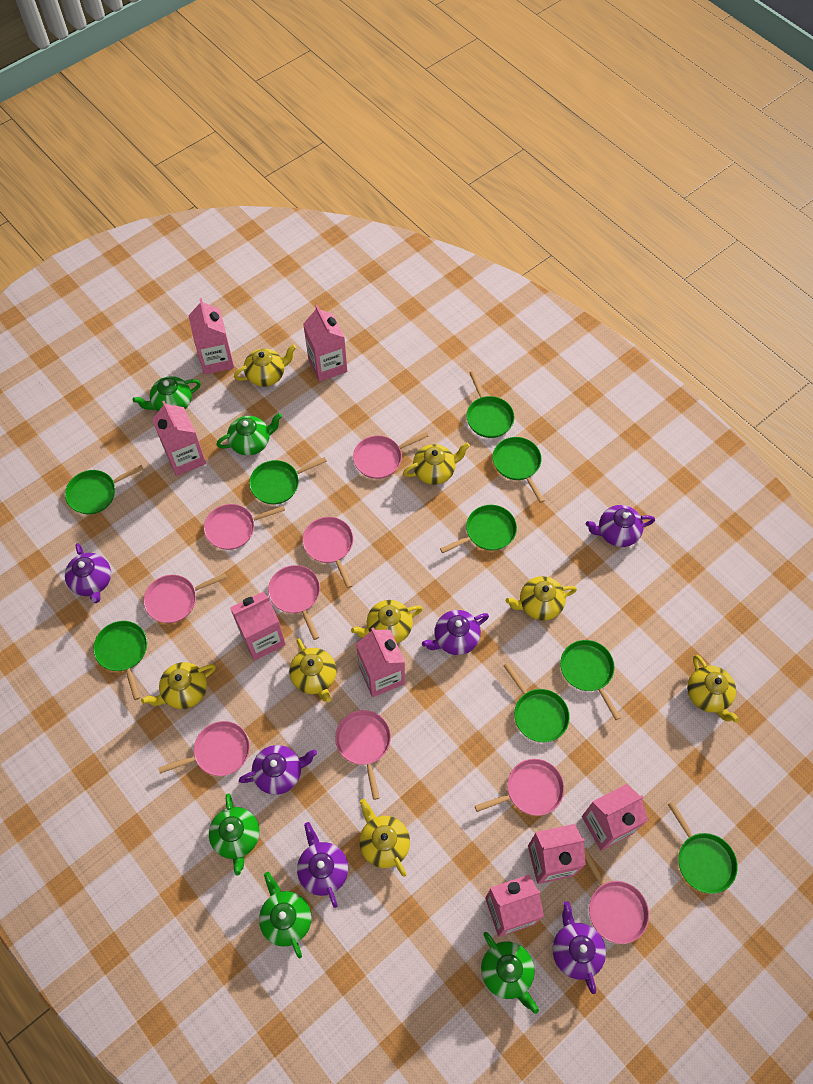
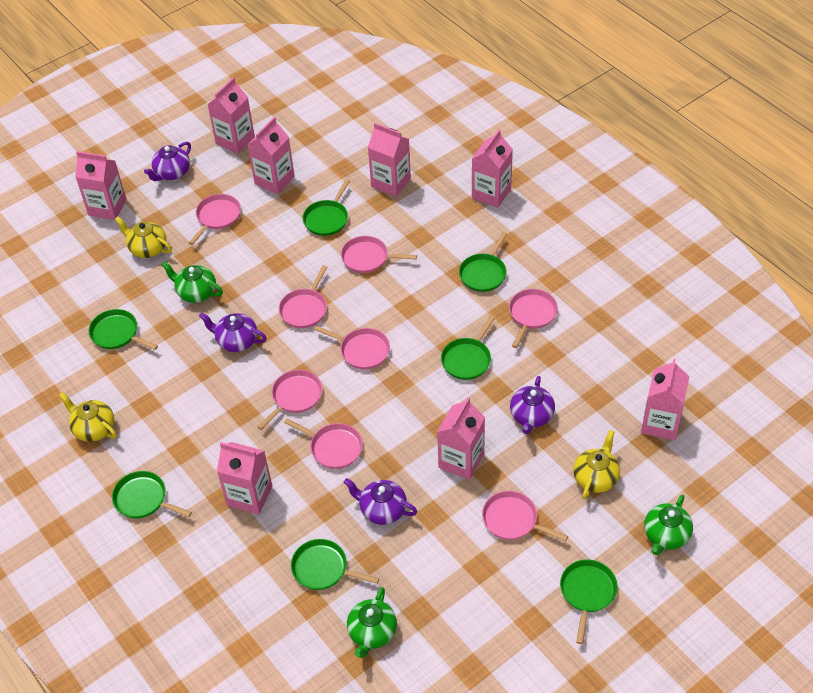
green pan: [65,465,143,514] [93,621,147,700] [249,457,327,504] [440,505,517,553] [466,371,514,438] [493,437,545,503] [503,663,570,742] [560,640,621,720] [668,801,738,894] = 9 -> [88,309,158,350] [112,471,192,518] [291,539,379,590] [303,179,350,236] [441,316,495,380] [459,232,507,292] [560,559,618,644] = 7
green teapot: [133,376,201,411] [209,793,260,876] [216,413,282,455] [259,872,312,958] [481,932,539,1014] = 5 -> [161,261,223,303] [347,587,397,658] [644,495,693,555] = 3
pink pan: [144,573,227,623] [158,721,250,776] [204,504,285,550] [268,565,320,640] [302,517,353,588] [335,710,391,800] [353,432,429,479] [475,759,564,816] [584,848,649,944] = 9 -> [189,194,241,245] [258,370,322,430] [279,265,327,328] [284,418,363,469] [314,325,390,369] [341,236,417,273] [482,491,568,541] [509,289,558,348] = 8
purple teapot: [65,543,111,603] [239,745,317,795] [297,822,348,908] [422,610,489,655] [553,901,606,994] [586,505,655,547] = 6 -> [144,142,191,181] [199,312,267,352] [344,478,417,525] [510,376,555,434] = 4
yellow teapot: [141,662,216,709] [234,345,296,387] [289,638,337,702] [351,600,423,643] [359,799,410,877] [403,443,470,485] [506,576,577,621] [687,655,739,723] = 8 -> [59,392,117,442] [115,216,171,258] [573,430,620,500] = 3

